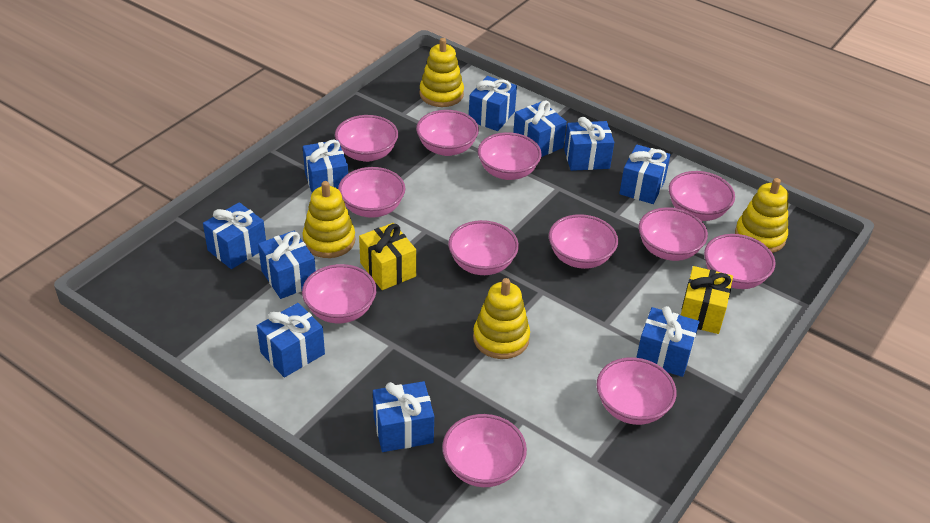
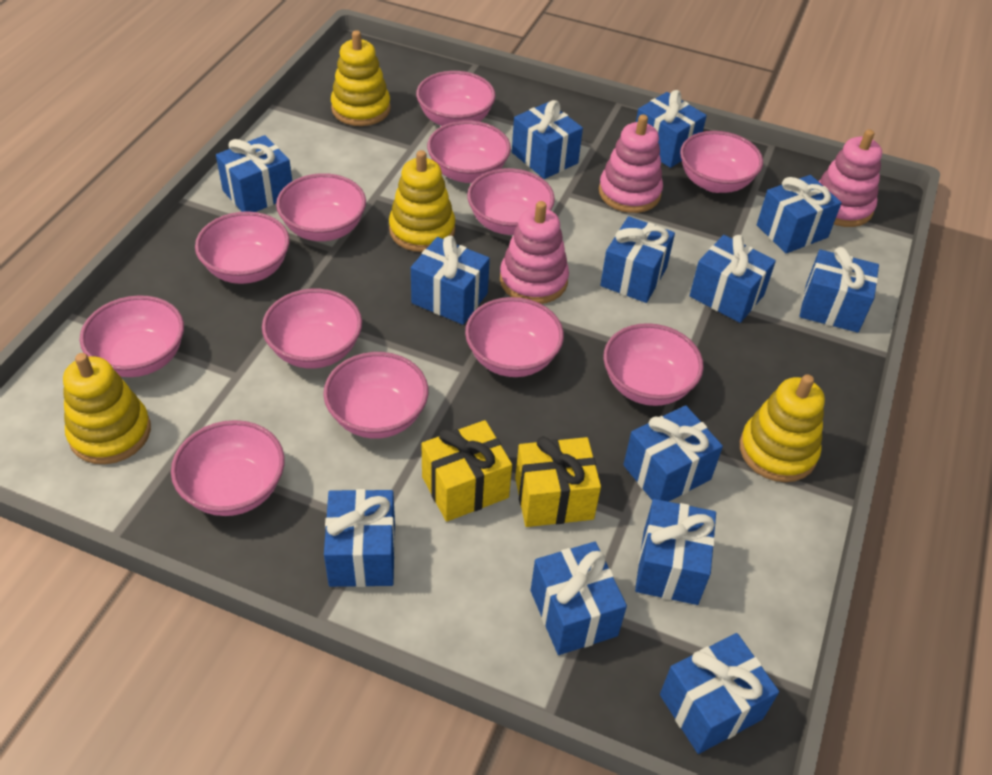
blue gift: [203,202,266,269] [257,303,325,378] [258,231,316,299] [303,140,348,192] [373,381,434,452] [469,76,517,131] [513,100,567,157] [564,117,614,171] [619,144,671,204] [636,306,699,377] = 10 -> [216,135,292,212] [324,489,395,587] [411,236,490,325] [512,100,583,179] [531,542,627,655] [600,216,675,303] [623,405,723,502] [635,499,716,605] [636,90,707,168] [660,633,779,754] [690,235,776,323] [757,175,842,253] [800,247,879,333] = 13
pink stacking toy: none = 0 -> [500,201,569,304] [599,114,663,213] [818,129,882,227] = 3

